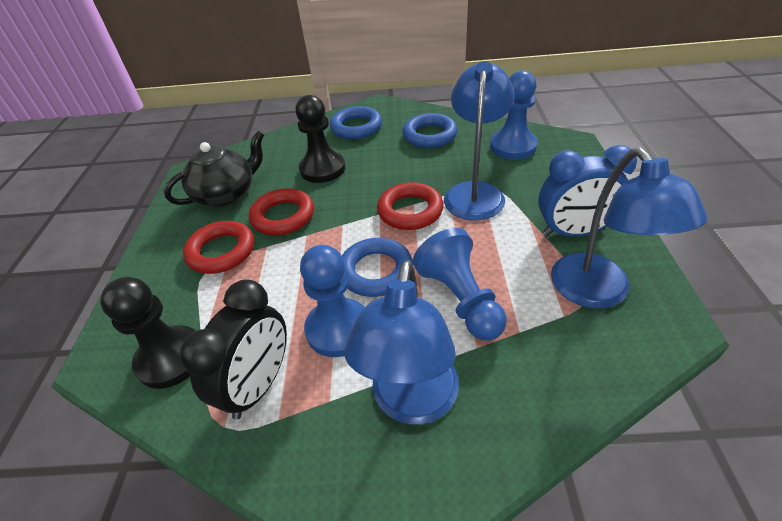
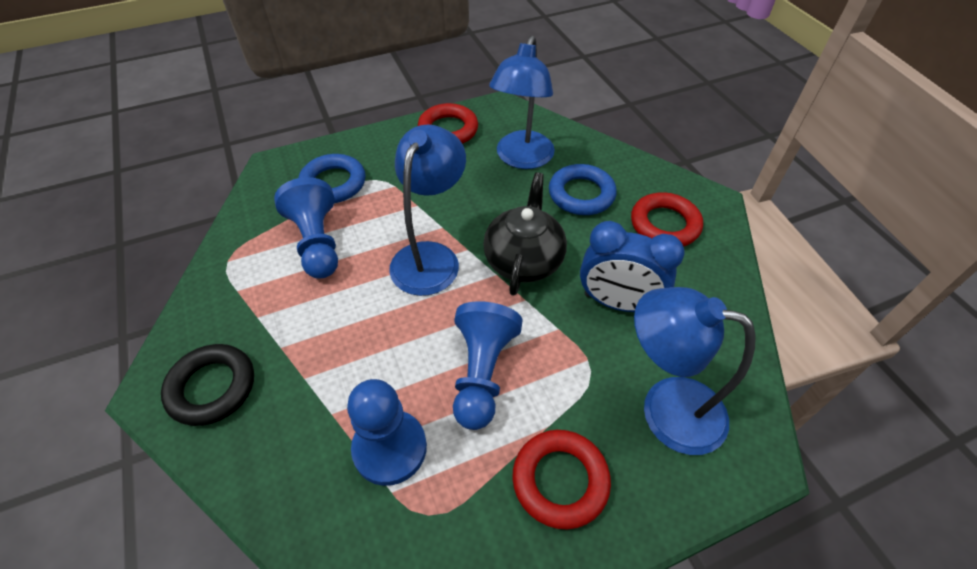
black clock: [179,279,287,419] = 1 -> none = 0
black pawn: [100,277,195,389] [295,95,345,183] = 2 -> none = 0
black ring: none = 0 -> [161,344,254,426] = 1
blue ring: [330,106,382,139] [342,238,413,297] [402,113,458,148] = 3 -> [298,154,366,203] [549,164,617,215] = 2

